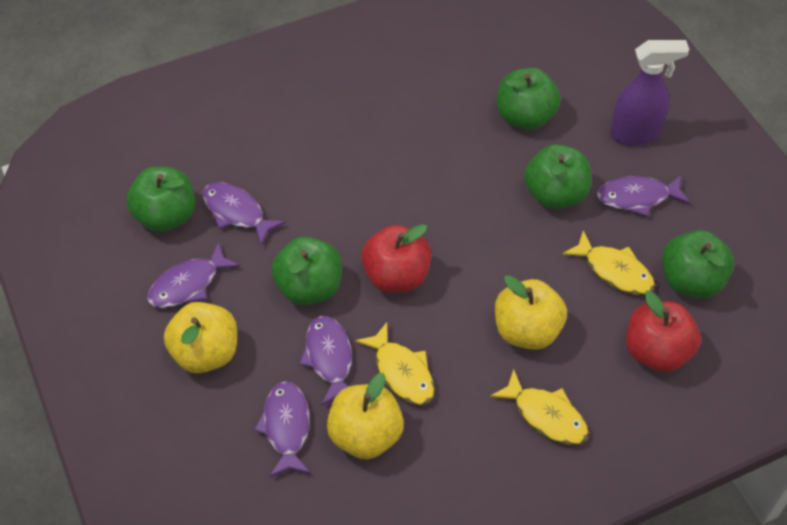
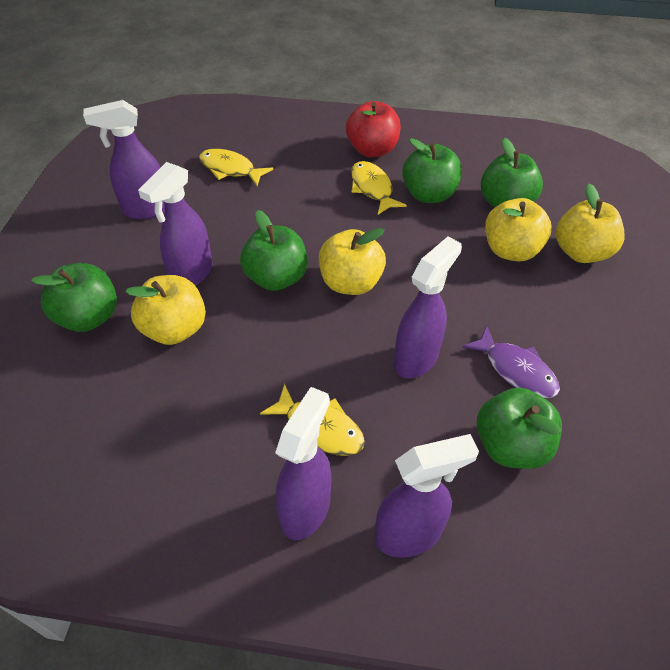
purple fish: [147,242,240,308] [203,182,286,245] [254,381,311,478] [299,316,352,406] [597,175,690,217] = 5 -> [462,325,560,398] = 1
purple spray bottle: [610,40,689,146] = 1 -> [83,100,165,219] [138,162,213,286] [275,387,332,540] [374,434,479,558] [394,237,462,378] = 5
red apple: [361,224,431,293] [626,291,701,373] = 2 -> [346,101,401,157] = 1
yellow apple: [164,302,237,373] [327,373,404,459] [495,275,567,350] = 3 -> [125,275,206,345] [319,228,386,295] [485,198,552,262] [556,183,625,263] = 4

